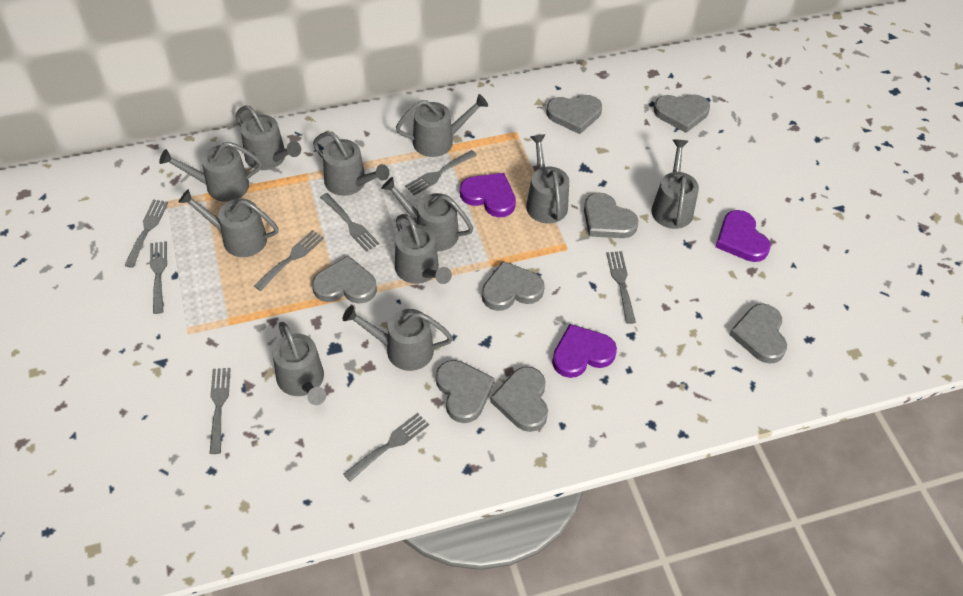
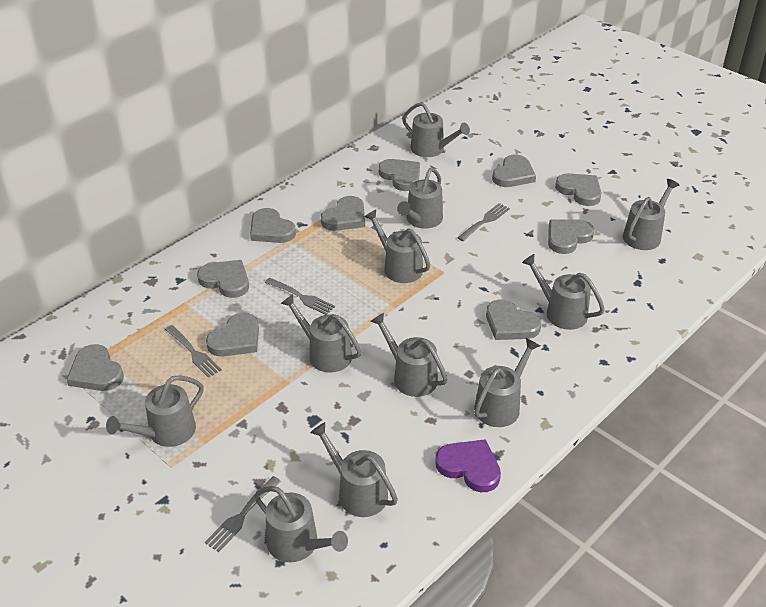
grey fork: [124,199,168,268] [150,241,167,314] [209,368,231,454] [254,230,324,291] [320,193,380,252] [343,413,429,482] [405,150,477,195] [606,251,636,324] = 8 -> [165,325,222,378] [205,476,281,552] [265,278,335,315] [457,203,510,241] = 4
grey heart: [312,256,377,304] [436,360,495,423] [482,261,545,311] [490,367,548,432] [547,95,602,134] [584,193,639,238] [654,94,710,133] [729,304,787,364] = 8 -> [66,344,124,391] [197,260,249,298] [206,313,259,357] [250,208,296,243] [321,196,365,231] [378,159,420,191] [486,299,541,340] [492,154,536,187] [548,220,594,254] [555,173,602,206] = 10
purple heart: [460,173,516,217] [552,324,617,378] [716,210,771,262] = 3 -> [435,439,501,492] = 1

